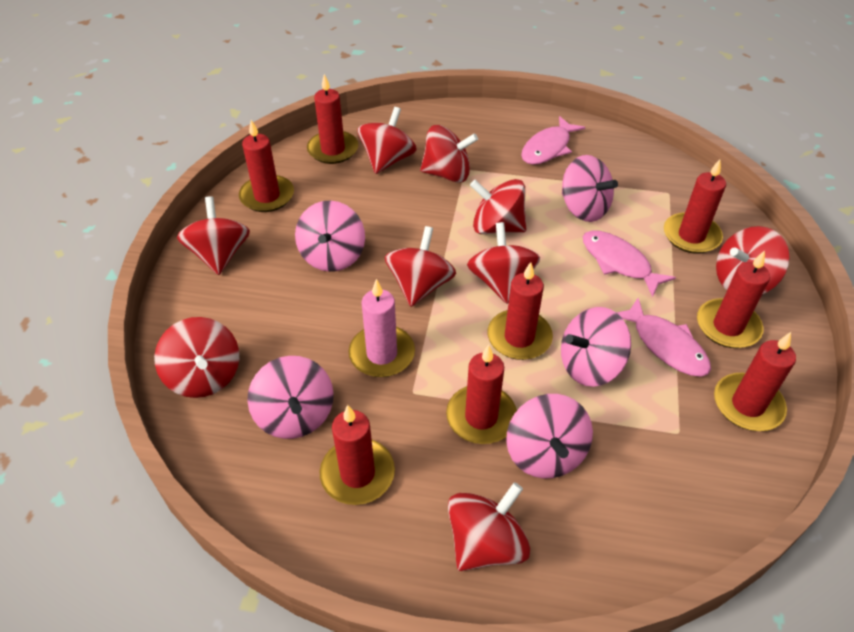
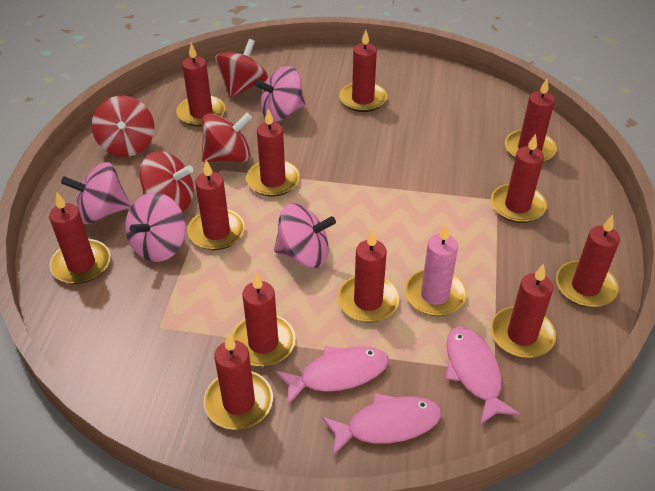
pink spinning top: [247,356,334,439] [295,201,365,272] [506,394,593,478] [561,307,631,387] [562,155,618,222] = 5 -> [61,162,131,224] [125,193,186,262] [255,66,306,122] [274,204,336,268] = 4
red candle: [239,120,294,212] [307,74,358,164] [320,405,395,505] [446,345,517,444] [488,262,553,360] [664,159,726,254] [697,250,770,348] [714,332,796,431] = 8 -> [49,192,111,284] [176,43,225,126] [188,160,245,250] [204,333,273,430] [231,272,296,366] [246,109,300,197] [338,229,400,322] [339,30,387,112] [491,134,547,223] [491,264,556,358] [505,79,557,162] [556,215,620,308] = 12
red spinning top: [154,317,239,398] [177,196,250,275] [358,107,417,174] [385,226,456,307] [420,125,478,183] [448,482,530,571] [467,222,540,304] [470,179,526,234] [716,226,789,294] = 9 -> [92,96,154,157] [140,151,194,211] [202,113,252,162] [215,39,268,98] = 4

